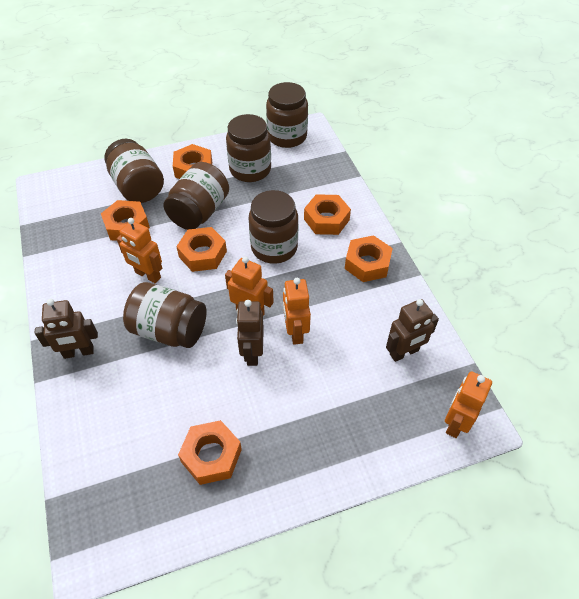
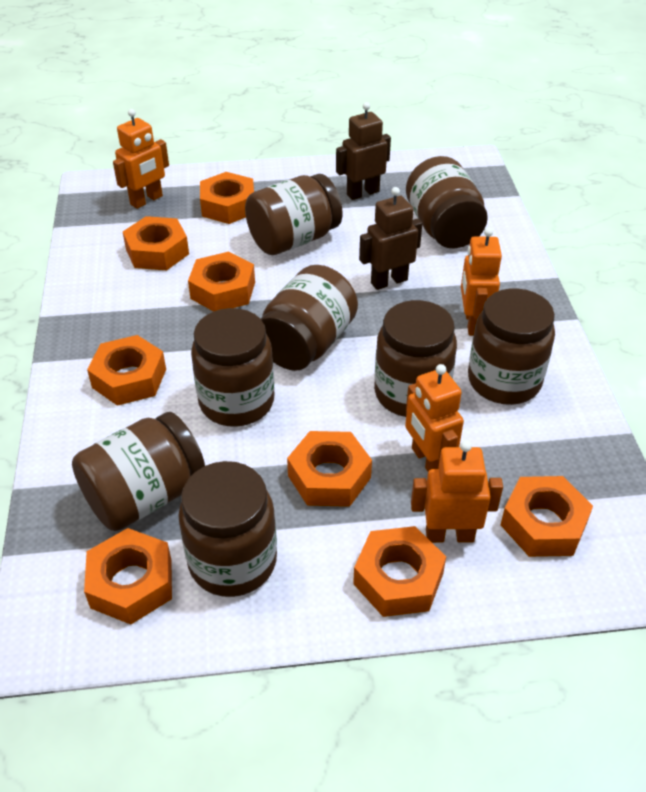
brown jar: [105,139,164,203] [123,282,206,348] [163,162,229,230] [226,114,271,182] [249,190,298,264] [266,82,308,148] = 6 -> [72,412,205,531] [178,461,277,597] [191,308,275,427] [245,174,343,255] [261,265,358,371] [374,300,457,417] [406,156,488,248] [468,289,555,405] = 8
brown robot: [35,299,98,359] [236,300,264,366] [386,299,439,362] = 3 -> [336,102,391,200] [359,187,422,290] = 2
orange nut: [101,200,150,241] [173,144,212,179] [176,227,227,272] [178,420,242,485] [304,194,351,235] [345,235,393,282] = 6 -> [84,528,172,624] [87,335,166,406] [123,216,189,270] [188,252,255,311] [200,172,254,224] [287,431,372,507] [353,526,446,617] [500,476,593,557] = 8

